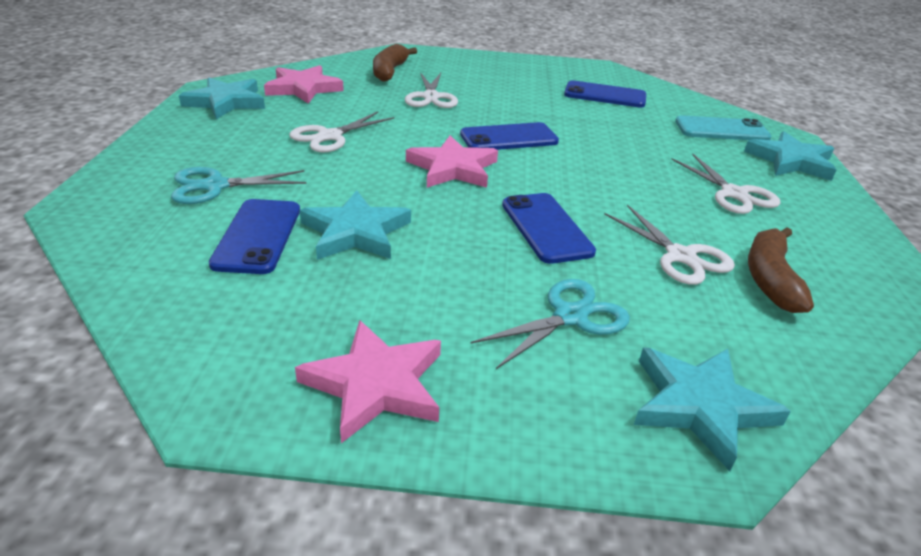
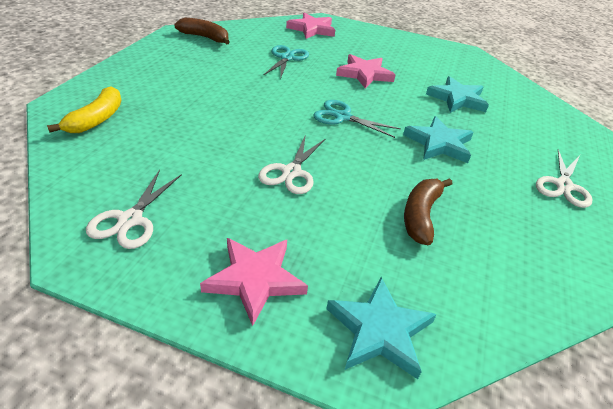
blue phone: [209,199,300,274] [460,122,559,150] [502,193,596,264] [564,80,646,108] = 4 -> none = 0
turquoise phone: [675,115,772,140] = 1 -> none = 0
turquoise star: [179,77,265,119] [300,190,411,260] [634,347,791,471] [744,131,837,181] = 4 -> [326,277,437,379] [403,116,474,163] [426,76,489,113] = 3
white scissors: [289,112,395,152] [405,72,458,108] [604,205,735,285] [671,154,781,214] = 4 -> [86,170,182,249] [258,134,326,194] [536,150,593,208] = 3
yellow banana: none = 0 -> [47,86,122,133] = 1

